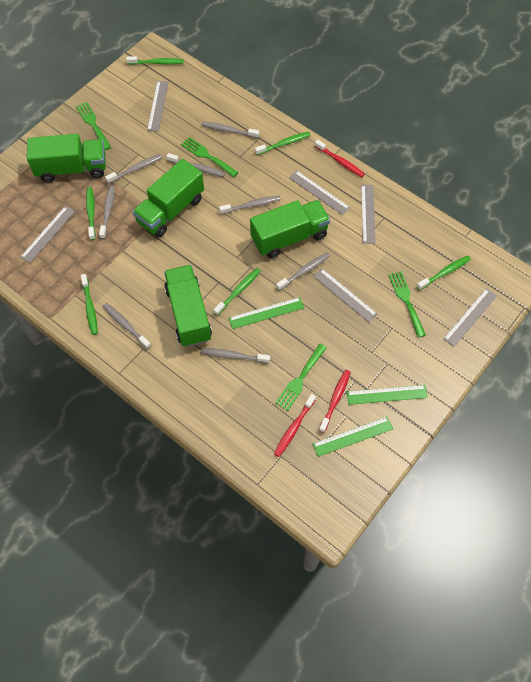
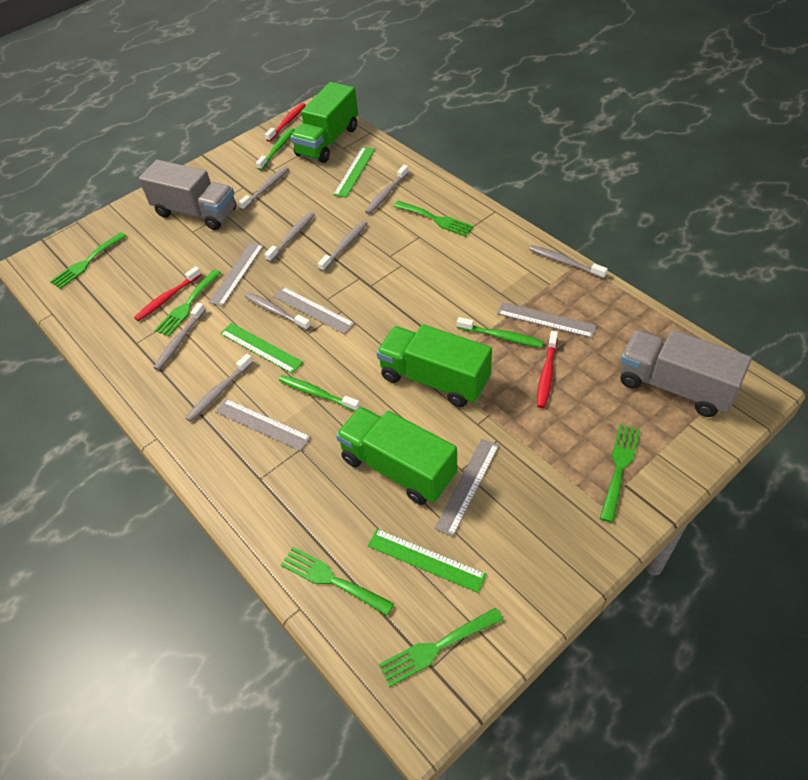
green fork: [76,102,111,150] [181,137,239,177] [275,343,327,411] [388,271,426,337] = 4 -> [50,232,126,289] [155,269,221,337] [281,547,394,616] [379,608,503,687] [394,201,474,237] [600,424,641,523] = 6
green toothbrush: [81,274,98,335] [86,187,95,240] [126,56,184,65] [213,268,261,316] [255,132,311,155] [416,256,471,290] = 6 -> [256,128,295,170] [279,375,360,411] [457,317,544,348] = 3
green truck: [27,134,106,182] [132,159,204,237] [164,265,212,347] [250,200,330,258] = 4 -> [290,82,358,163] [336,407,458,505] [376,324,492,407] = 3
grey ruler: [20,206,75,263] [147,81,168,131] [289,171,350,215] [313,269,377,322] [361,185,375,244] [443,288,497,347] = 6 -> [209,242,264,306] [215,399,311,451] [273,287,355,334] [434,439,499,537] [497,302,597,338] = 5
grey truck: none = 0 -> [139,160,237,230] [620,330,752,417] = 2

